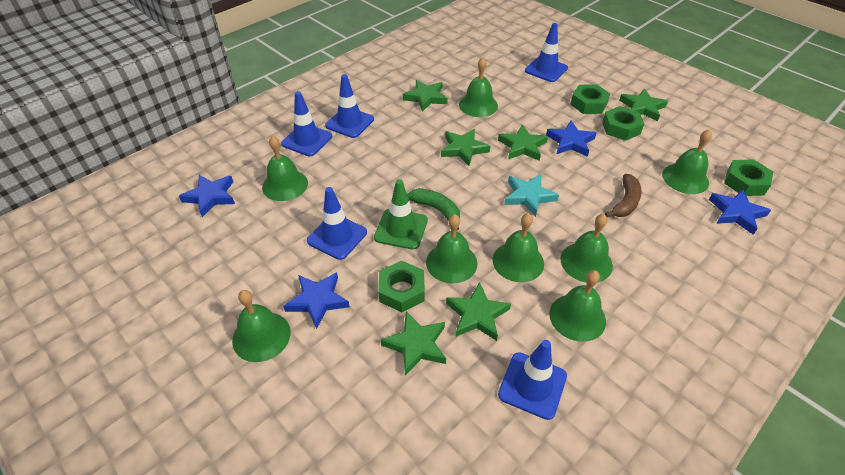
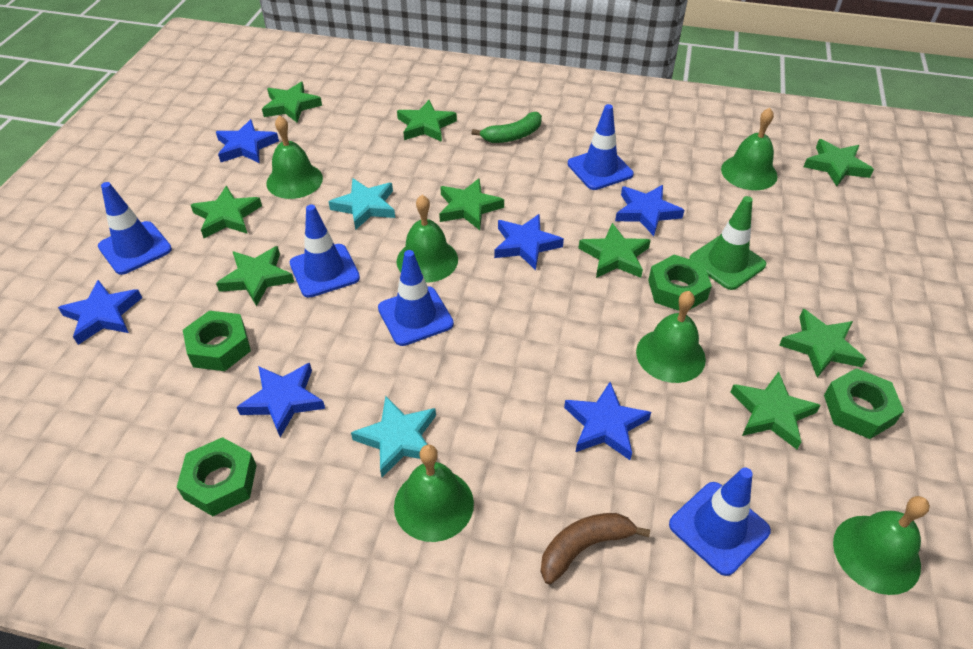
blue star: [179,175,235,217] [283,272,350,329] [546,121,596,157] [709,189,771,235] = 4 -> [58,280,142,345] [216,119,279,163] [237,363,325,437] [494,214,564,270] [564,382,651,460] [615,185,684,236] = 6
green bell: [232,290,291,362] [262,136,308,201] [426,214,477,284] [459,57,498,117] [492,213,544,282] [549,270,606,342] [560,214,613,282] [662,129,712,194] = 8 -> [266,116,323,199] [394,445,474,542] [397,195,458,282] [636,291,706,383] [721,108,778,190] [833,496,930,595] = 6
green star: [381,311,446,376] [403,80,448,112] [441,129,490,166] [446,282,511,341] [498,124,548,161] [619,88,668,122] = 6 -> [191,186,262,238] [216,246,294,306] [262,82,322,123] [397,100,457,142] [439,178,504,230] [578,223,651,278] [730,372,821,449] [779,309,866,378] [804,139,874,186] = 9
turquoise star: [504,174,559,217] = 1 -> [328,178,395,230] [351,396,436,477] = 2

